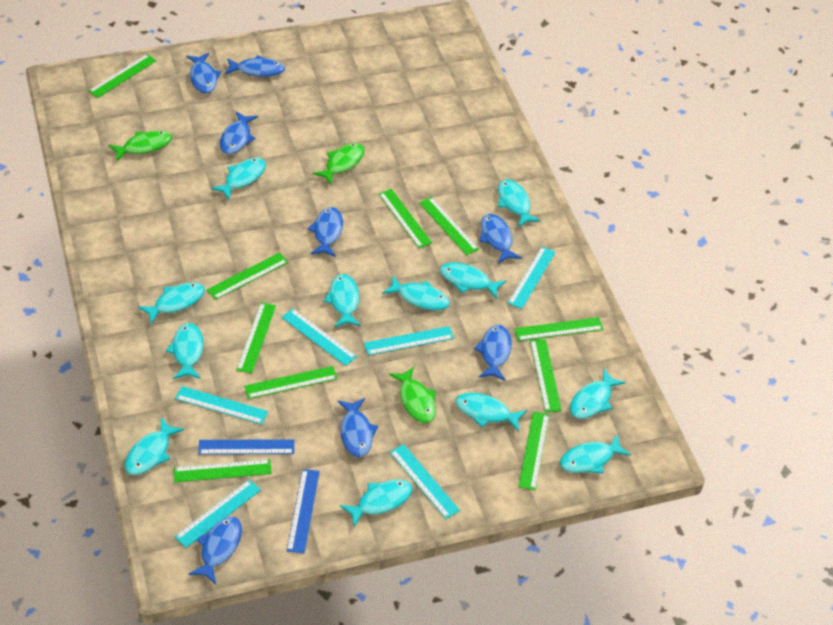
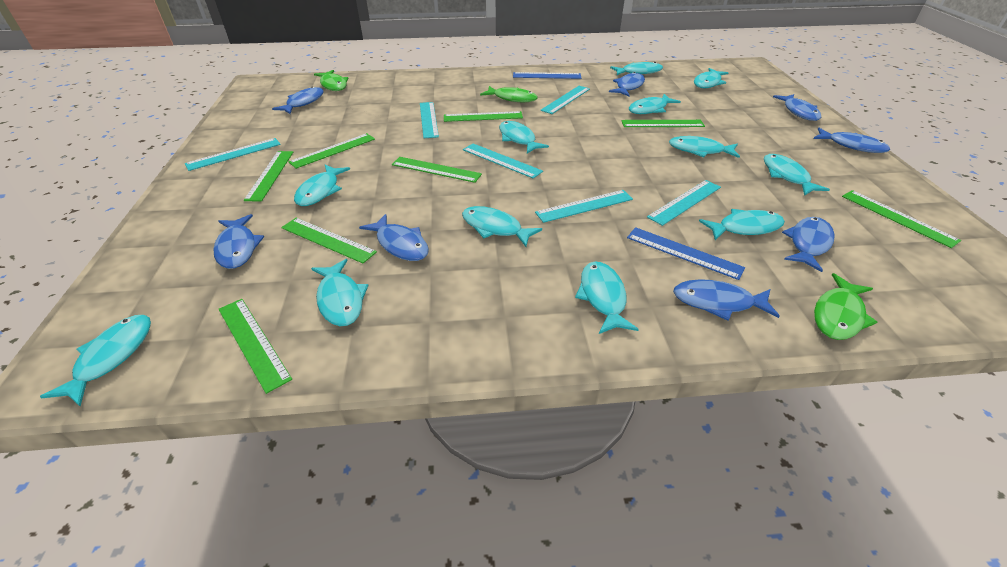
green ruler: [89,54,157,98] [174,459,272,482] [207,253,288,300] [236,302,276,373] [244,366,338,399] [379,189,432,248] [419,197,479,255] [514,317,604,341] [518,412,549,490] [530,339,562,412] = 10 -> [218,299,292,394] [244,151,293,201] [281,218,377,263] [288,133,375,169] [392,157,482,183] [444,111,523,122] [621,120,705,127] [842,190,961,248] = 8

